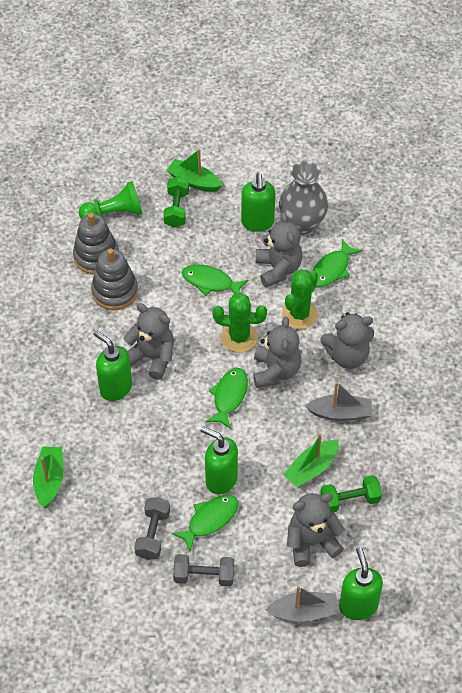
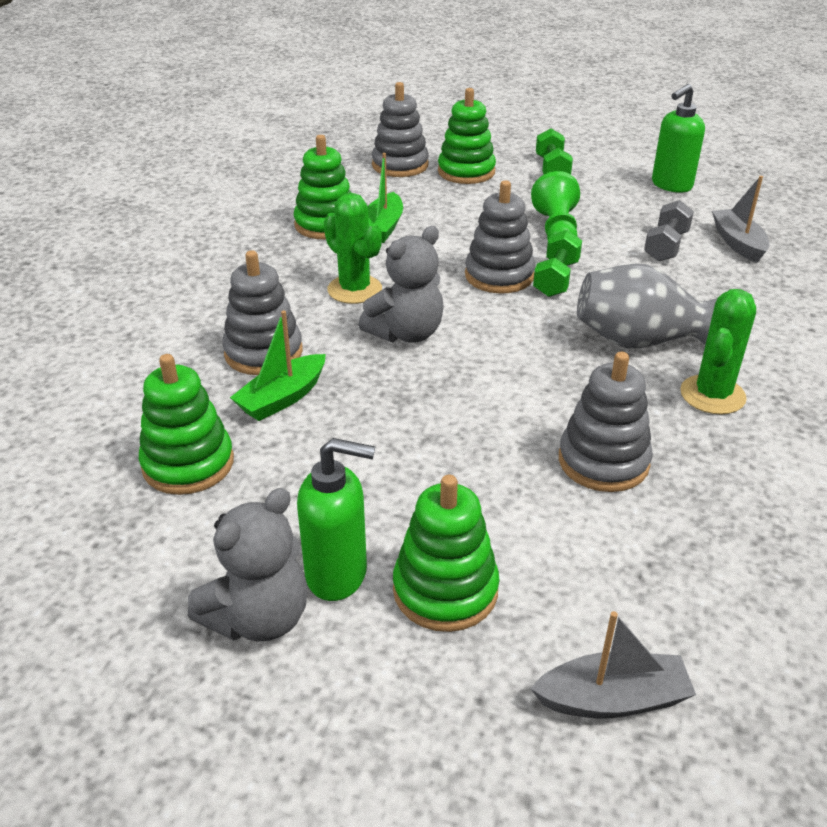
green boat: [33,446,63,508] [166,149,223,192] [283,434,339,487] = 3 -> [230,311,326,421] [368,153,403,243] = 2
green fish: [171,495,238,552] [182,264,248,296] [206,368,248,429] [313,239,362,287] = 4 -> none = 0
green soap dispenser: [94,330,132,401] [201,427,238,494] [241,173,275,232] [339,547,383,620] = 4 -> [297,438,375,601] [652,84,705,193] = 2
green stacking toy: none = 0 -> [139,354,234,495] [294,135,351,239] [393,475,500,632] [438,88,496,184] = 4
grey dumbbell: [134,497,170,560] [173,554,234,586] = 2 -> [644,200,694,262] = 1
grey stacking toy: [73,213,119,274] [91,248,138,310] = 2 -> [222,250,303,375] [372,82,429,177] [465,180,535,294] [559,352,653,492] = 4
grey teddy bear: [123,303,174,380] [253,317,301,388] [256,212,303,288] [287,493,345,567] [320,312,374,369] = 5 -> [188,488,308,642] [359,226,444,343] = 2

